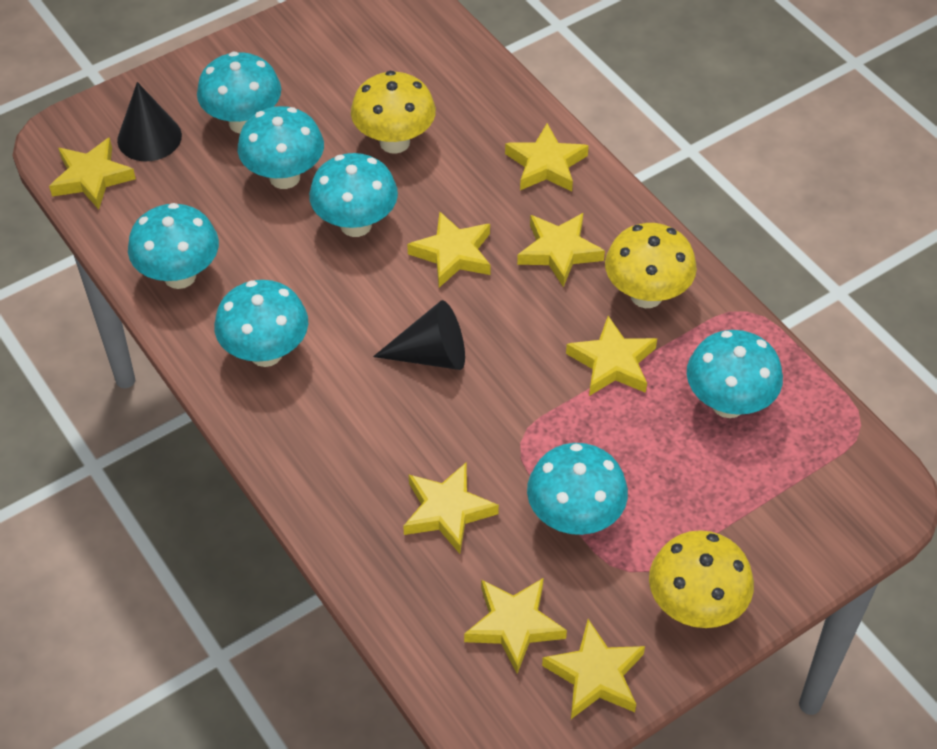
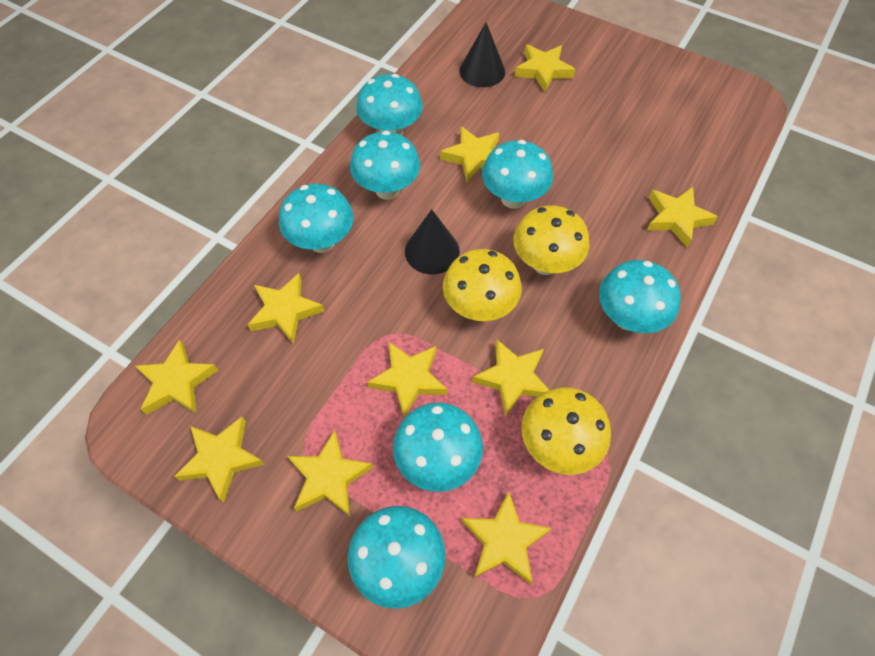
yellow star: [49,137,136,209] [403,463,499,554] [407,212,491,287] [464,578,567,674] [505,123,589,192] [517,213,605,287] [542,619,645,719] [566,316,657,396] = 8 -> [135,340,219,415] [174,417,265,503] [248,273,324,344] [288,430,373,516] [367,342,447,418] [440,126,499,182] [462,491,552,584] [472,339,549,416] [514,45,576,92] [646,187,718,248] = 10

